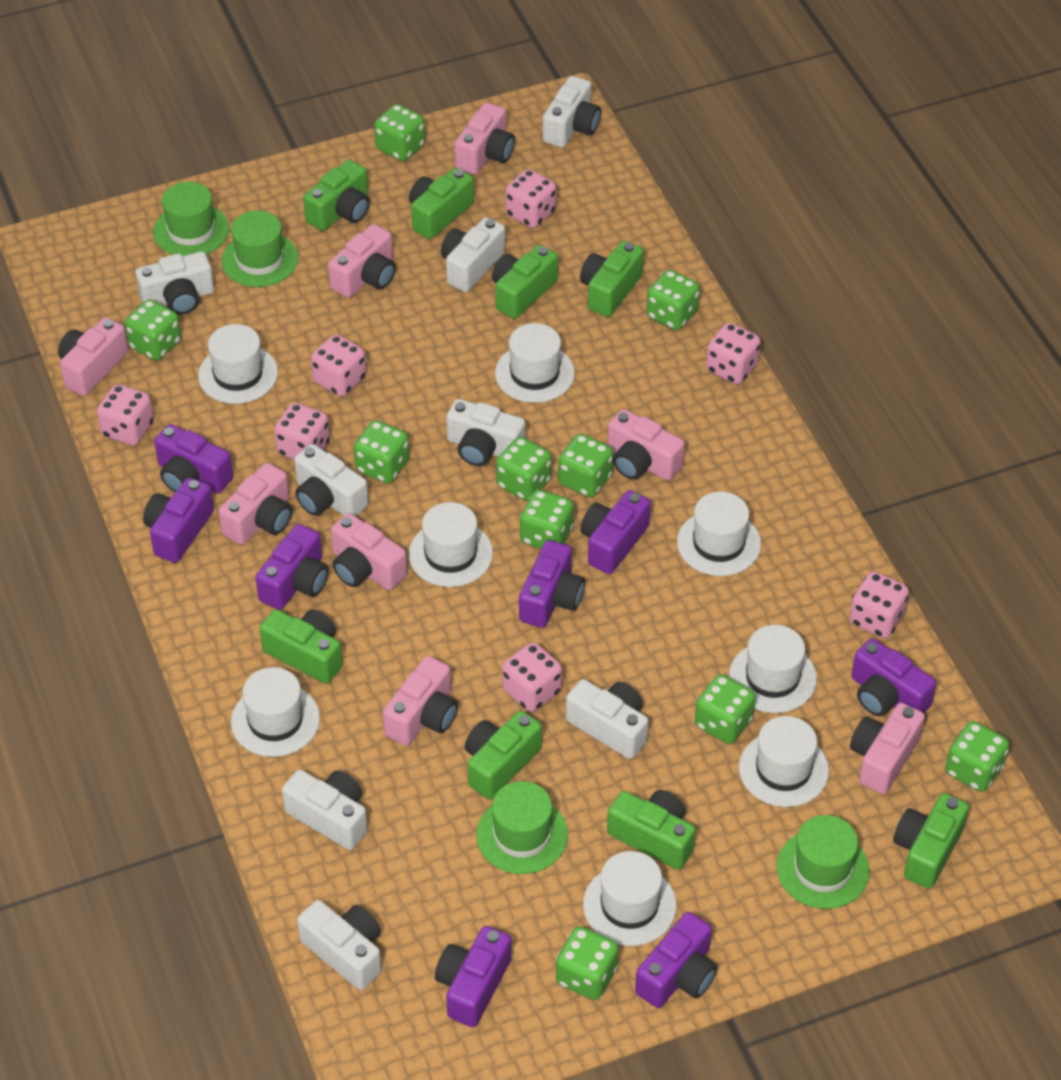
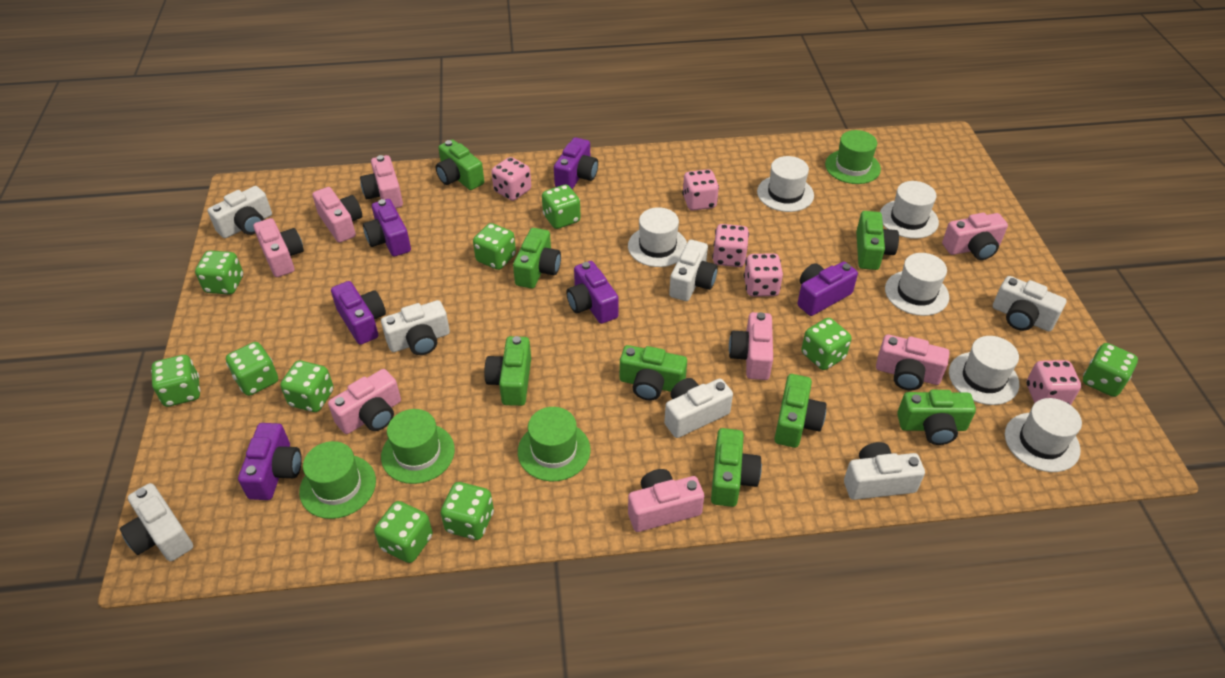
pink dice: [97,384,154,446] [274,403,330,460] [311,334,366,397] [502,643,562,712] [505,169,556,228] [706,323,761,384] [850,572,909,638] = 7 -> [491,157,531,201] [682,169,719,210] [712,224,749,267] [744,253,783,297] [1026,360,1081,405] = 5
purple camera: [143,478,214,563] [154,424,233,494] [255,524,329,610] [435,926,512,1027] [519,540,585,628] [580,490,651,574] [635,912,717,1008] [852,638,936,716] = 8 -> [238,423,302,500] [331,281,386,345] [363,199,411,256] [554,137,598,189] [566,261,619,324] [797,261,858,316] = 6
white camera: [135,252,214,315] [282,770,368,850] [294,444,369,517] [297,900,381,990] [441,217,505,292] [446,399,525,466] [543,76,601,148] [566,679,648,759] = 8 -> [120,483,193,561] [207,186,272,238] [381,300,450,355] [664,378,733,438] [669,240,718,301] [844,442,925,500] [993,276,1067,331] = 7
white hat: [198,324,278,404] [231,667,320,757] [409,502,493,587] [495,323,575,403] [583,851,677,946] [677,492,761,576] [729,625,817,713] [739,716,829,807] = 8 -> [628,207,687,267] [757,156,814,212] [880,181,939,239] [885,253,949,316] [949,336,1019,405] [1005,398,1082,472] = 6

